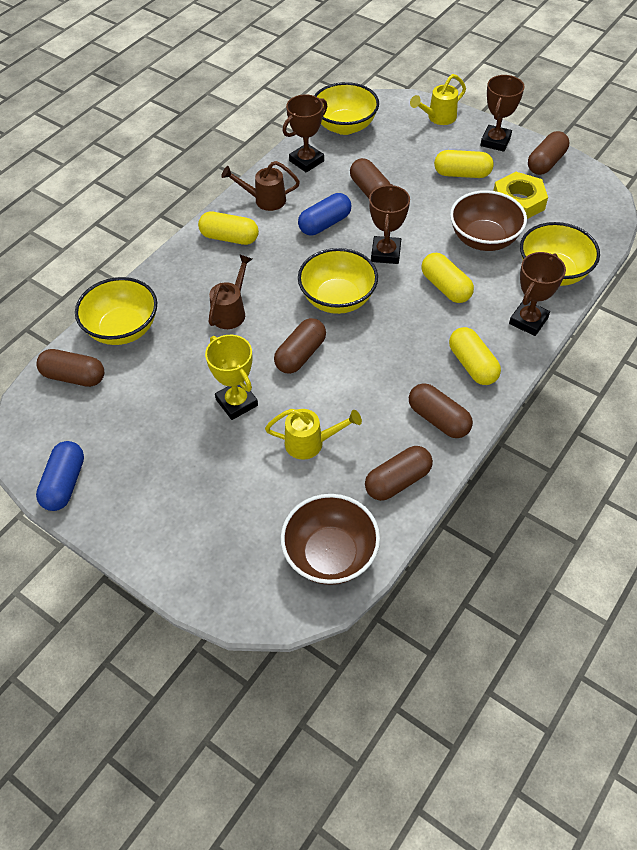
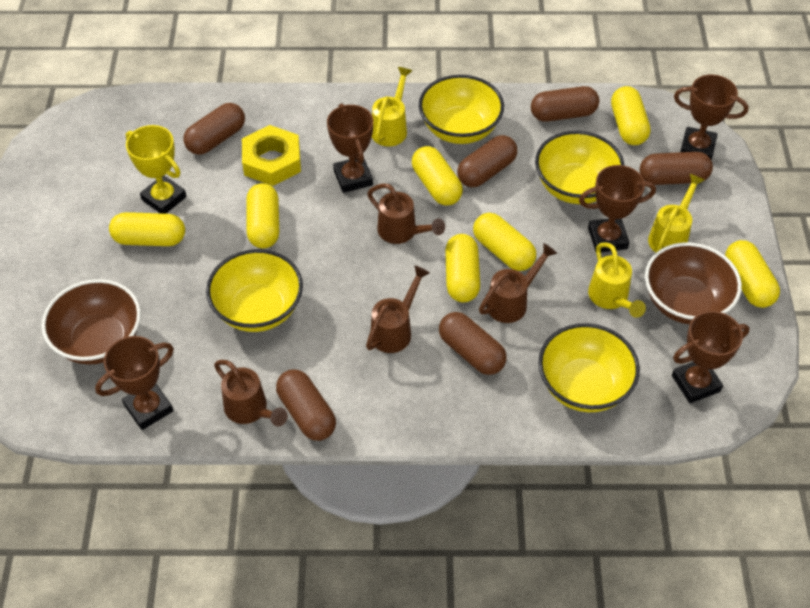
blue capsule: [36,441,84,511] [298,193,351,235] = 2 -> none = 0
brown trophy: [283,94,327,172] [369,184,410,264] [480,75,524,152] [509,252,566,336] = 4 -> [95,336,174,430] [327,104,373,193] [579,165,656,252] [672,311,750,403] [674,75,749,160] = 5
brown watering can: [209,254,252,329] [221,161,300,211] = 2 -> [214,360,288,426] [366,265,430,353] [367,183,445,244] [479,243,557,323] = 4
yellow capsule: [198,212,259,245] [421,253,474,303] [434,150,494,178] [449,327,501,385] = 4 -> [109,212,185,246] [246,183,279,249] [412,146,463,205] [445,234,480,303] [473,213,536,271] [611,86,650,145] [725,240,780,308] = 7
yellow watering can: [265,409,362,460] [410,74,466,125] = 2 -> [372,67,412,146] [588,242,646,318] [648,174,704,253] = 3

